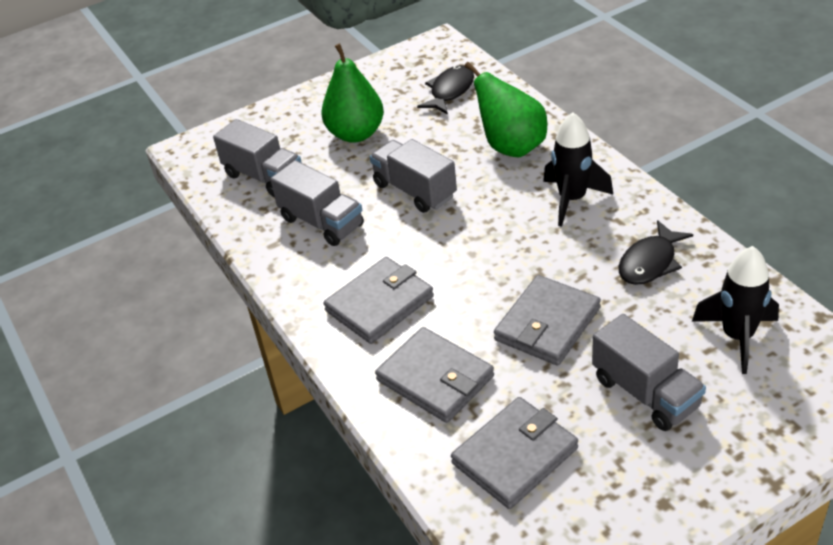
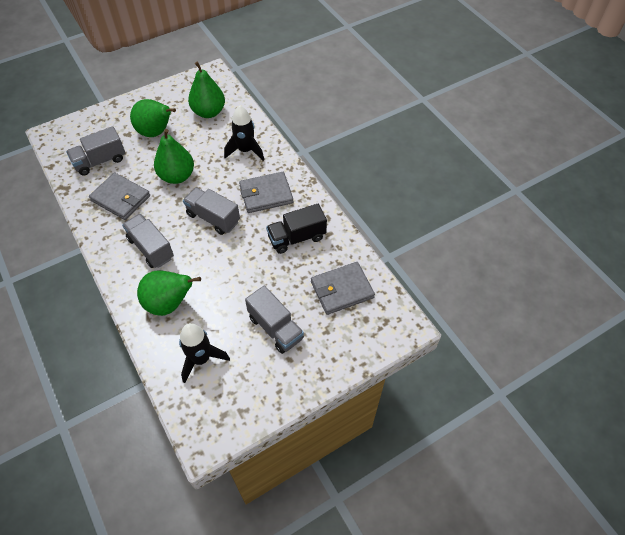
black fish: [417,65,474,115] [619,220,693,285] = 2 -> none = 0
black truck: none = 0 -> [266,204,327,254] = 1
green pear: [322,43,384,143] [464,62,547,157] = 2 -> [130,99,176,137] [137,271,201,316] [154,129,194,184] [188,62,225,118] = 4
grey wallet: [324,257,434,344] [375,327,494,423] [451,397,578,509] [494,275,601,366] = 4 -> [89,173,150,220] [239,172,293,213] [311,262,375,315] = 3

